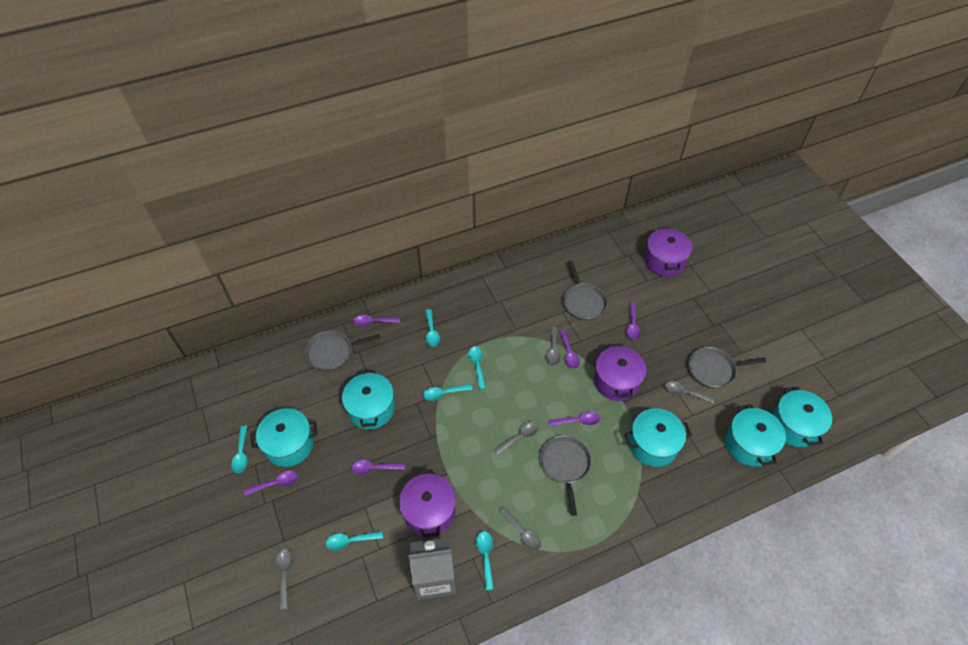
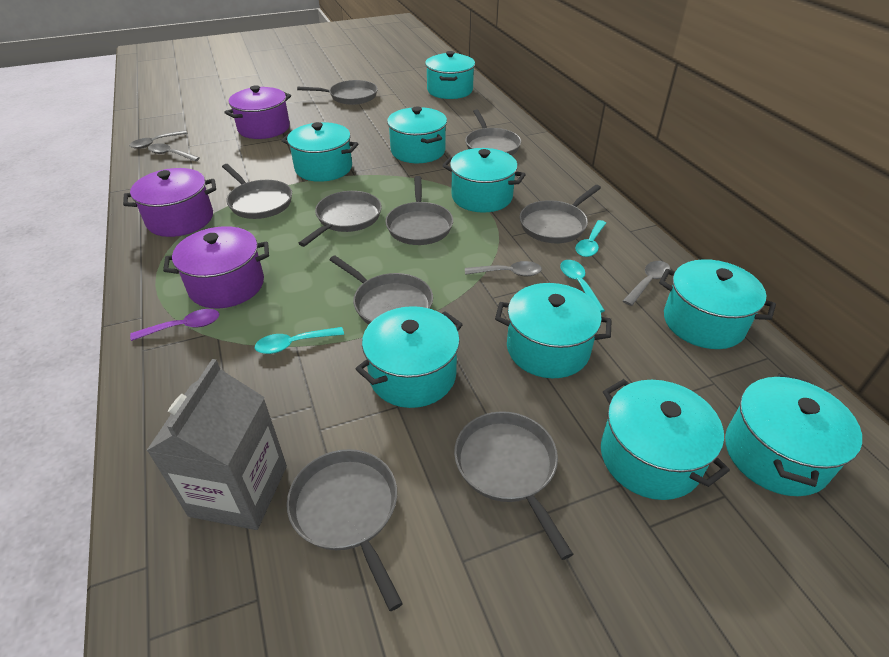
grey pan: [305,330,380,371] [540,435,592,516] [563,260,608,320] [689,347,767,389] = 4 -> [222,164,292,219] [287,449,403,611] [297,80,378,105] [298,191,382,247] [330,255,433,324] [385,176,453,245] [454,411,573,560] [465,110,521,156] [520,185,601,243] = 9
grey spoon: [276,549,293,610] [494,422,538,455] [499,506,541,551] [546,326,560,365] [665,381,714,403] = 5 -> [129,130,187,149] [148,143,200,162] [465,261,542,277] [623,261,670,306] = 4
purple spoon: [244,471,298,496] [351,460,405,475] [353,315,400,326] [549,411,600,426] [559,330,580,369] [626,303,640,340] = 6 -> [130,309,219,341] = 1
turquoise pot: [250,408,318,467] [342,370,395,429] [625,408,692,467] [725,404,786,466] [772,387,832,447] = 5 -> [281,122,358,182] [356,306,463,408] [387,107,447,163] [425,51,475,99] [442,148,526,213] [495,283,612,378] [601,379,730,500] [659,259,776,349] [725,374,862,496] = 9
turquoise spoon: [231,426,248,473] [326,531,383,551] [423,384,472,401] [425,309,440,347] [468,347,486,389] [476,531,494,590] = 6 -> [255,327,344,354] [560,260,605,313] [575,220,606,257] = 3

